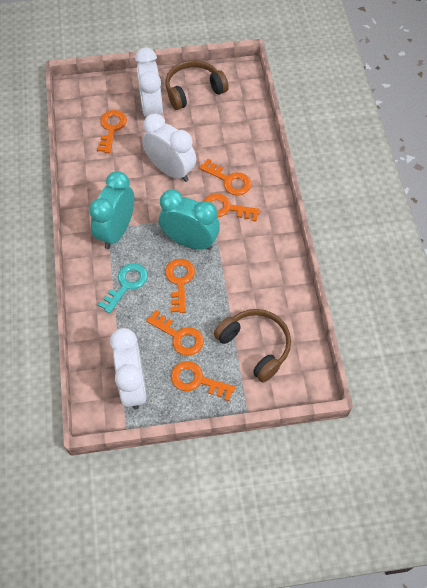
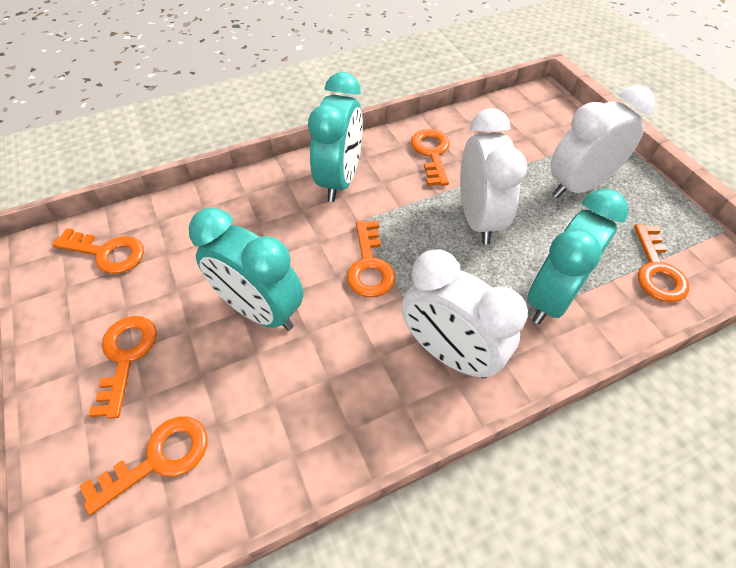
brown headphones: [165,60,229,110] [214,309,291,383] = 2 -> none = 0
turquoise clock: [89,171,134,249] [159,190,220,250] = 2 -> [189,208,304,330] [308,72,363,202] [527,189,629,324] = 3
turquoise key: [98,263,148,313] = 1 -> none = 0

